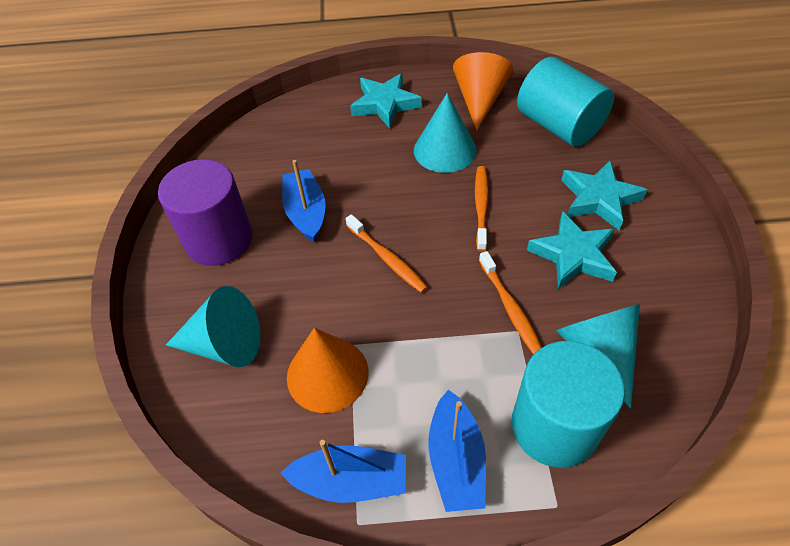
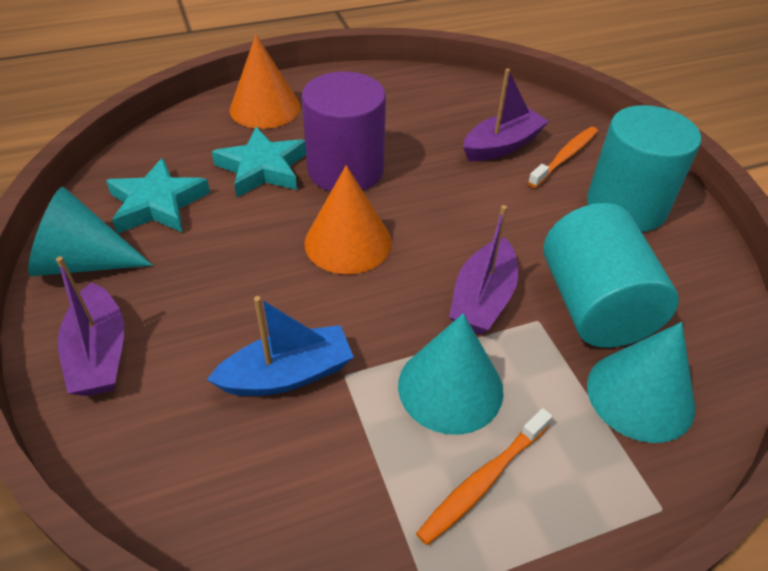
blue boat: [281,440,406,503] [282,160,326,242] [429,390,486,512] = 3 -> [207,296,354,396] = 1
orange toothbrush: [346,214,428,293] [475,166,488,252] [479,251,542,355] = 3 -> [416,408,552,545] [528,127,598,188] = 2
purple boat: none = 0 -> [56,257,124,396] [449,205,518,335] [463,69,549,161] = 3
turquoise star: [350,73,422,129] [527,211,617,289] [561,161,647,230] = 3 -> [106,158,210,234] [212,127,306,197] = 2

